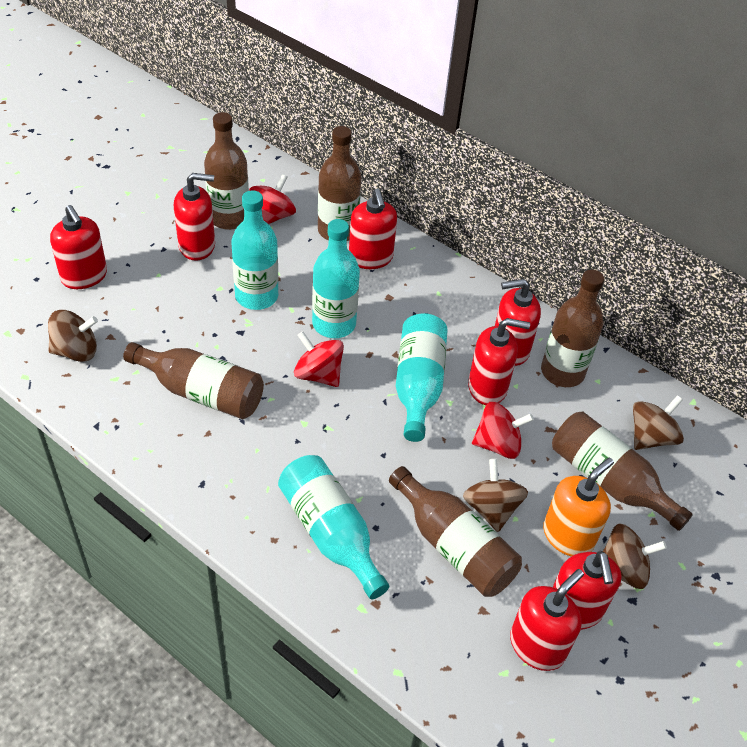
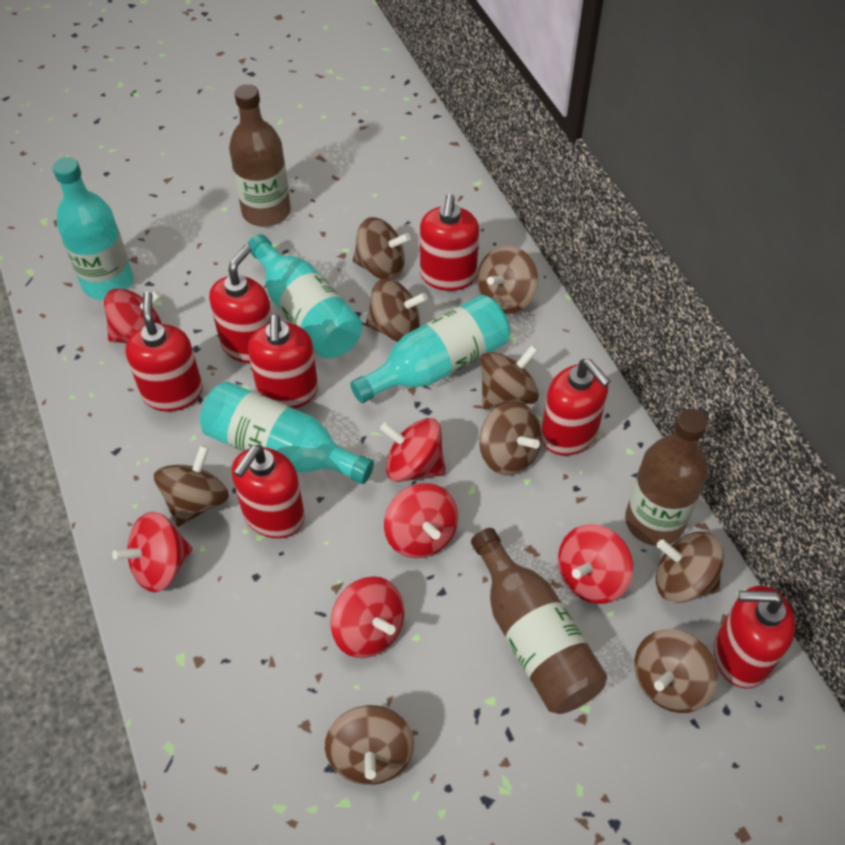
brown bottle: [123,342,264,419] [204,112,249,230] [318,126,361,241] [389,466,522,597] [541,270,604,387] [552,411,693,531] = 6 -> [229,84,291,227] [471,528,607,714] [625,408,708,546] = 3
brown spinning top: [48,310,98,362] [463,459,528,532] [603,523,667,589] [633,395,684,450] = 4 -> [154,445,229,527] [325,705,414,785] [353,217,411,280] [365,278,428,342] [477,245,538,314] [479,401,542,476] [480,345,539,409] [634,629,718,713] [656,532,724,603] = 9
orange soap dispenser: [543,458,614,556] = 1 -> none = 0
red spinning top: [249,174,296,224] [294,331,344,387] [472,402,534,459] = 3 -> [104,288,162,343] [112,511,192,592] [331,576,404,658] [380,418,446,482] [384,483,458,558] [558,524,633,604] = 6

